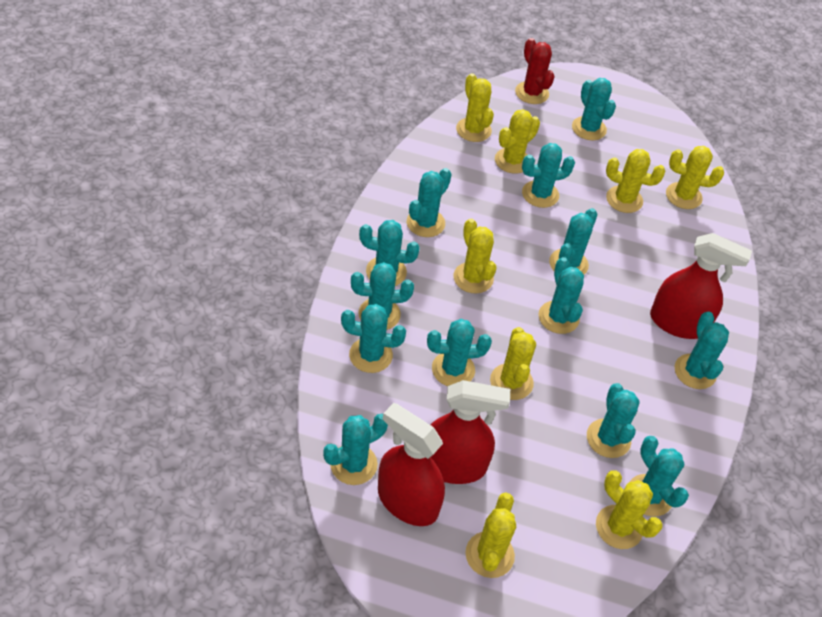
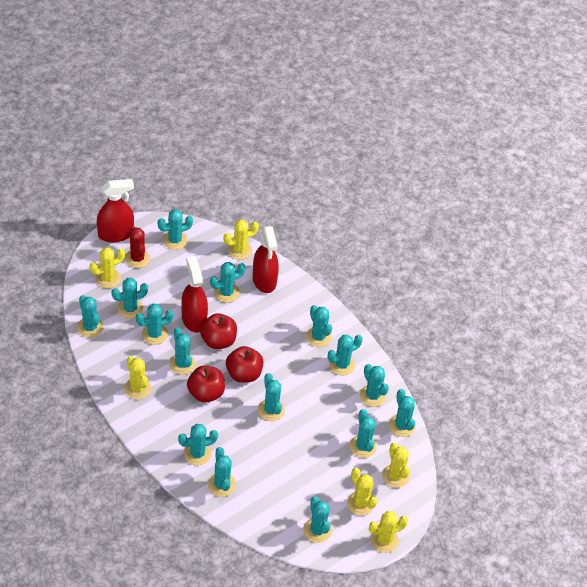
red apple: none = 0 -> [187,365,225,403] [200,313,237,349] [226,346,264,383] = 3
turquoise cactus: [323,414,388,485] [341,304,406,373] [351,262,414,330] [359,220,420,286] [407,168,452,237] [427,319,492,386] [522,143,575,208] [539,257,584,334] [549,208,597,274] [572,78,616,140] [587,383,640,458] [630,436,689,517] [674,312,729,389] = 13 -> [77,295,103,338] [111,278,148,319] [136,304,174,345] [158,209,193,250] [169,327,196,375] [178,424,218,465] [208,447,236,497] [210,262,246,303] [258,373,285,421] [303,496,332,543] [306,305,332,347] [328,335,363,375] [350,409,377,458] [360,364,389,407] [389,389,415,437] = 15
yellow cactus: [454,219,496,294] [456,73,494,142] [465,492,516,578] [490,327,536,400] [495,109,540,174] [596,470,663,549] [606,149,665,213] [666,146,724,209] = 8 -> [90,247,125,288] [124,356,151,399] [223,220,259,260] [347,468,377,516] [369,511,408,553] [382,443,410,488] = 6

